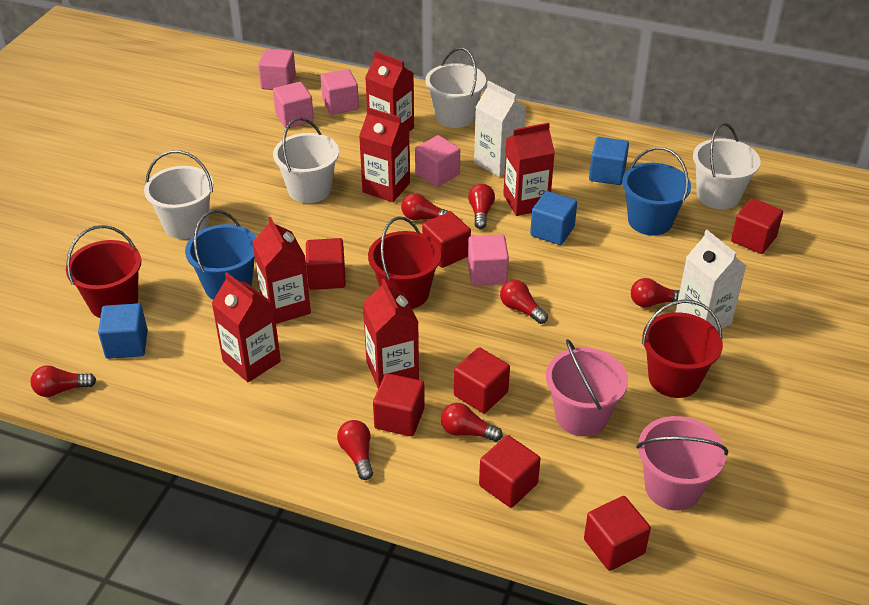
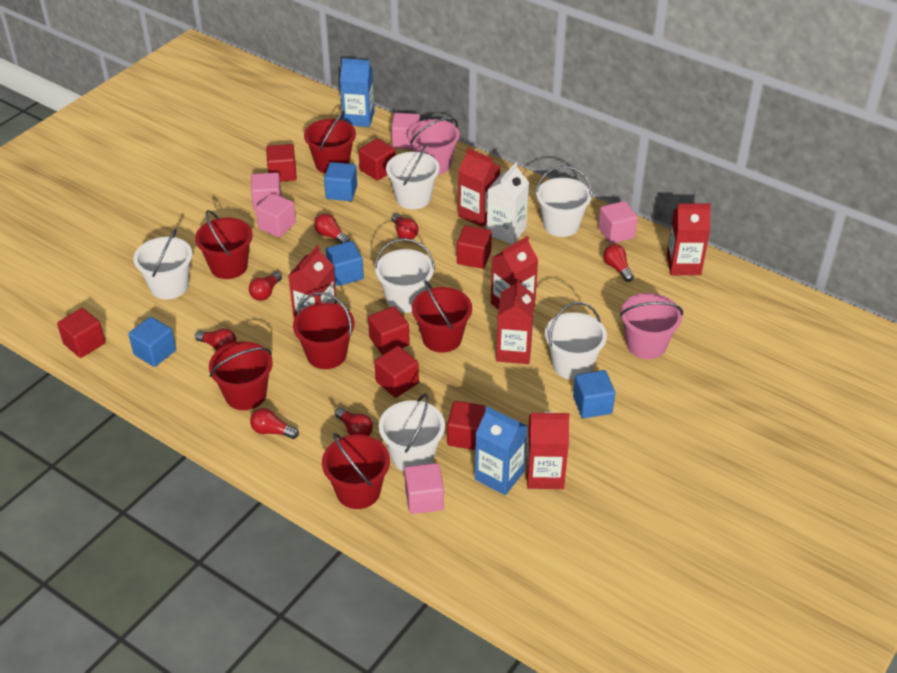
blue bucket: [185,210,256,300] [622,147,691,235] = 2 -> none = 0
blue carton: none = 0 -> [340,58,375,127] [475,406,528,495] = 2
blue cube: [98,303,148,359] [530,191,577,245] [589,137,629,185] = 3 -> [128,317,176,367] [324,162,357,201] [326,241,364,286] [573,370,615,418] = 4
red bucket: [66,225,141,318] [368,216,441,309] [642,300,723,398] = 3 -> [195,210,253,279] [209,341,273,410] [293,292,355,369] [304,111,356,174] [322,433,390,509] [412,281,472,353] = 6
white bucket: [144,150,213,239] [273,117,339,203] [426,47,486,128] [693,123,761,209] = 4 -> [133,228,192,299] [374,238,435,313] [379,394,445,472] [386,144,440,209] [536,166,592,237] [545,302,607,380] = 6
white carton: [474,81,526,177] [676,230,746,331] = 2 -> [487,162,529,244] = 1

